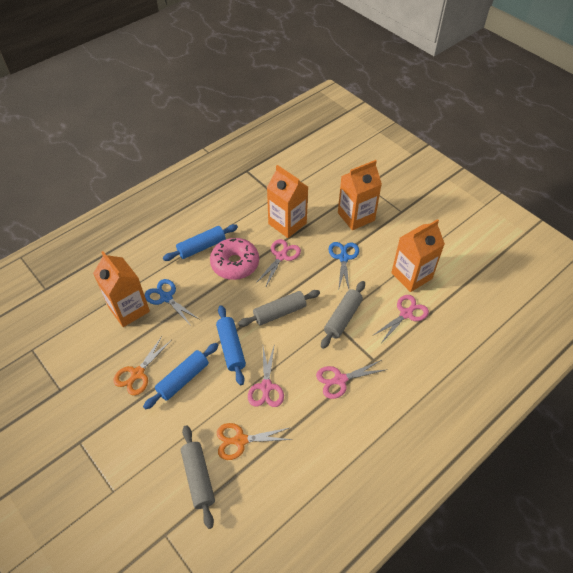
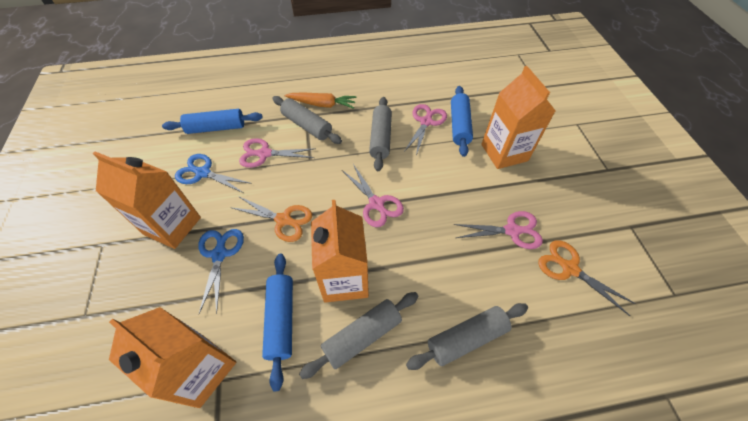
grey rolling pin: [181,425,215,529] [238,290,320,327] [321,281,365,349] = 3 -> [272,96,342,144] [299,292,418,379] [369,97,392,171] [406,303,528,370] = 4
orange carrot: none = 0 -> [285,93,357,109] = 1
pink donut: [210,238,259,280] = 1 -> none = 0

